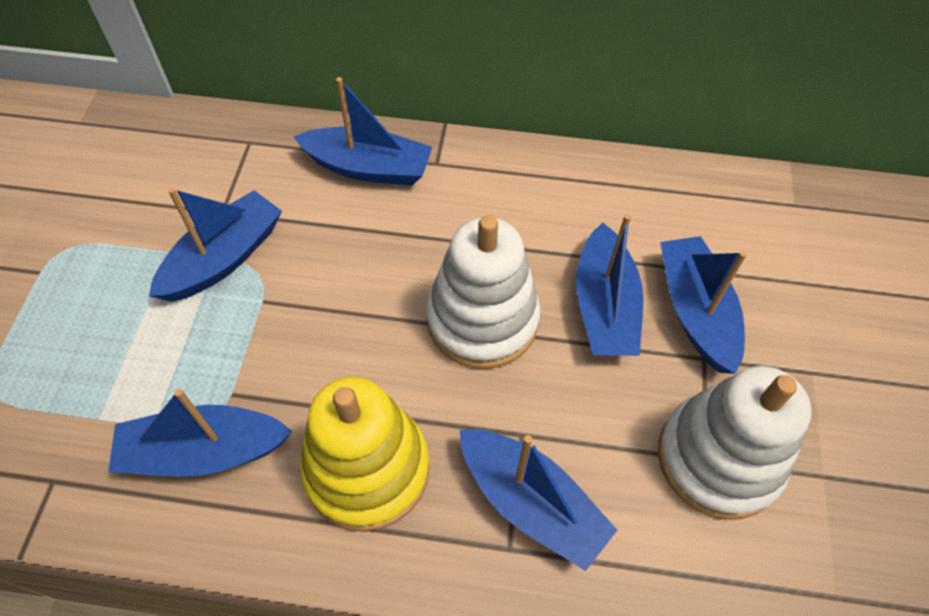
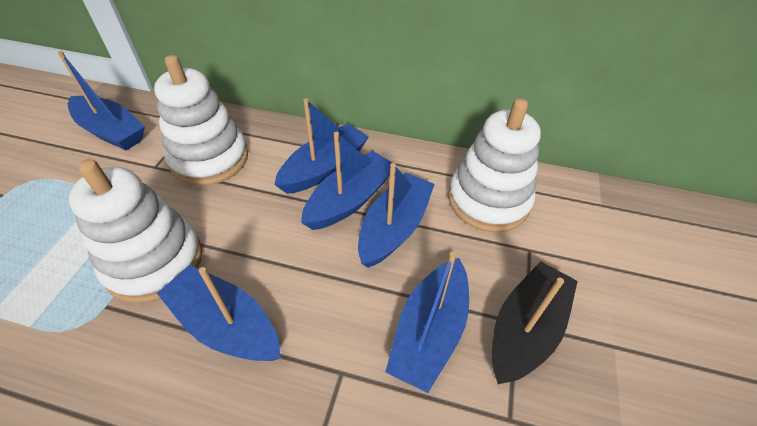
black boat: none = 0 -> [492,261,578,384] = 1
white stacking toy: [426,215,540,369] [658,366,812,520] = 2 -> [69,159,202,303] [154,55,248,186] [448,98,541,232] = 3
yellow stacking toy: [300,377,430,532] = 1 -> none = 0

